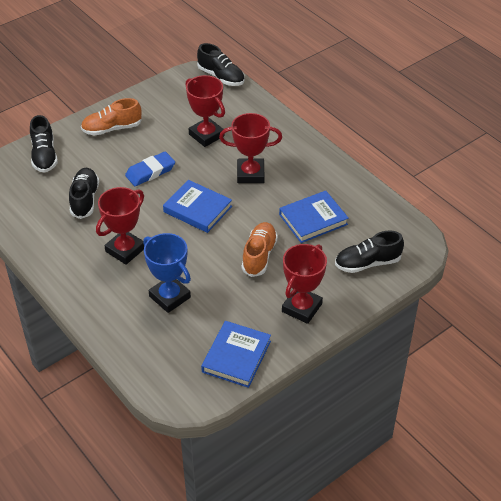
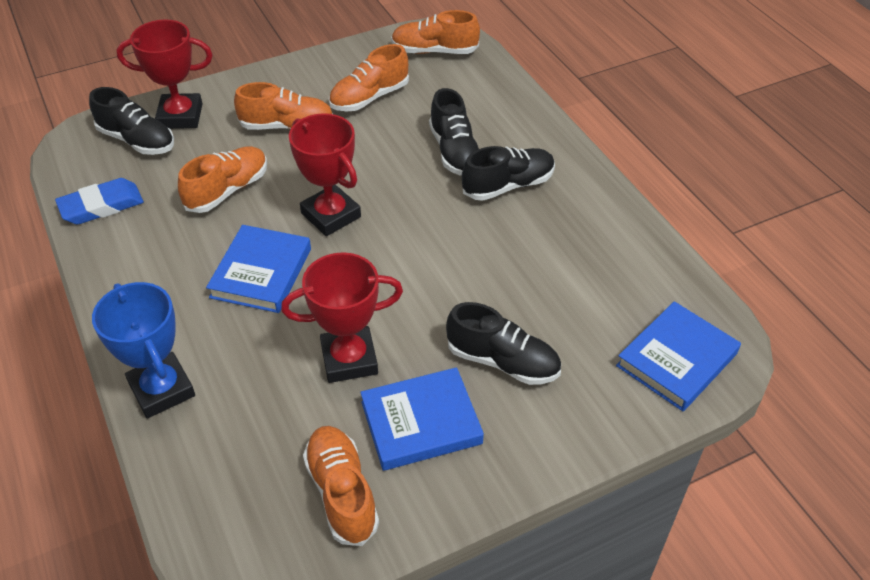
orange shoe: [81,98,142,136] [242,222,278,277] = 2 -> [178,146,267,213] [234,82,333,130] [303,426,379,546] [329,44,409,111] [391,10,480,54] = 5
red trophy: [96,187,144,265] [186,75,225,147] [219,113,282,183] [282,244,327,324] = 4 -> [117,19,213,129] [281,252,403,383] [289,113,361,236] = 3

